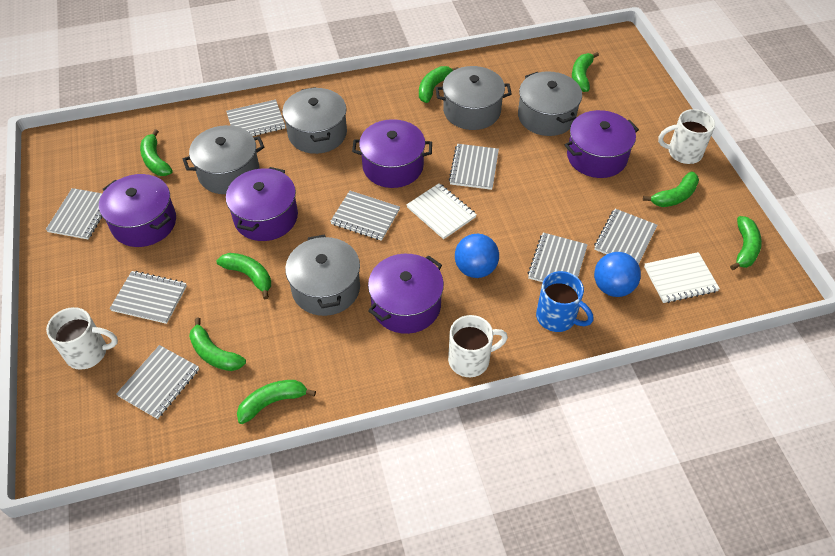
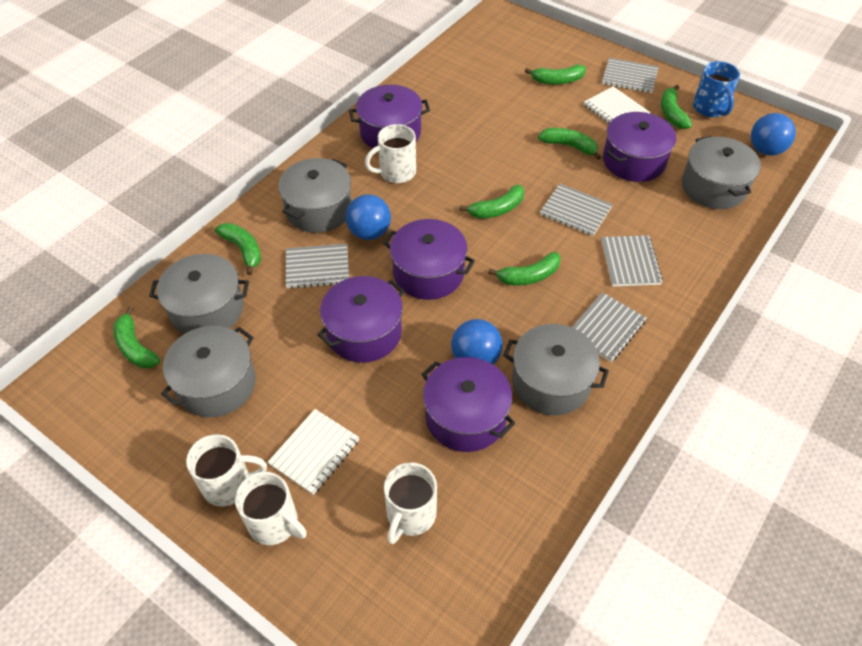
blue ball: [455,234,499,278] [594,252,641,297] = 2 -> [346,194,391,240] [451,319,503,364] [751,113,796,156] = 3
green banana: [140,129,172,176] [189,317,246,371] [216,253,271,299] [237,380,316,424] [419,66,458,103] [572,52,599,92] [643,171,699,207] [730,216,762,270] = 8 -> [113,306,160,368] [215,223,261,275] [459,185,524,219] [488,252,561,286] [525,64,586,85] [538,128,601,160] [661,85,692,129] = 7
grey notebook: [46,188,102,240] [110,271,187,324] [116,345,199,419] [226,100,285,136] [330,191,400,241] [449,144,499,190] [528,232,588,282] [594,209,657,264] = 8 -> [286,244,349,289] [540,184,613,236] [572,292,646,362] [601,235,663,287] [602,58,658,93] = 5
white mug: [46,307,118,370] [448,315,508,377] [658,109,715,164] = 3 -> [186,434,267,506] [235,472,307,545] [365,124,416,183] [384,462,437,544] = 4

